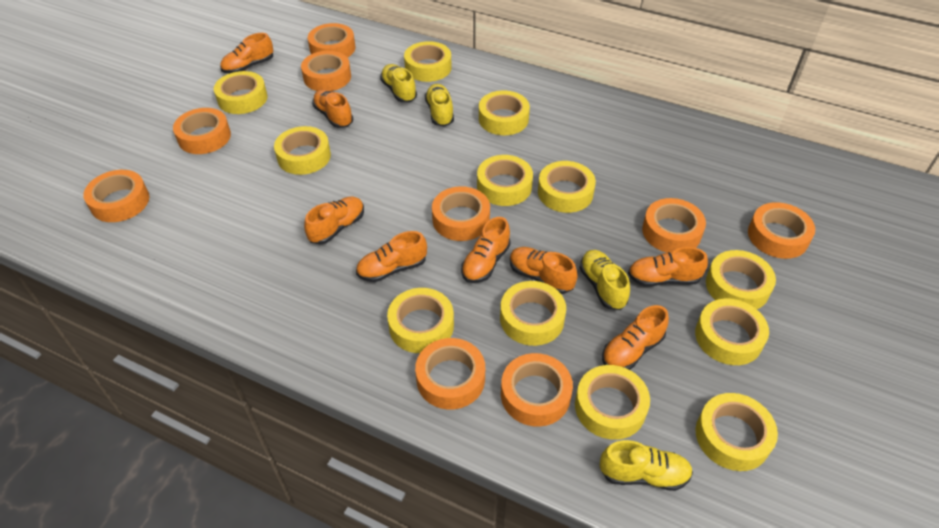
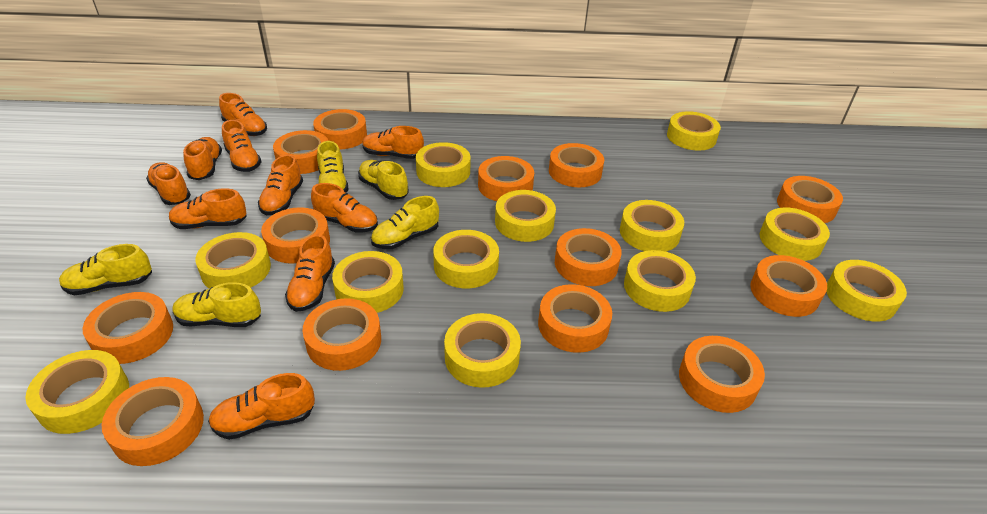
orange shoe: [220,33,273,74] [304,197,364,245] [312,89,353,128] [356,231,427,282] [461,217,511,283] [510,247,578,294] [602,305,669,370] [628,247,708,287] = 8 -> [146,162,191,205] [169,188,247,229] [183,137,222,180] [208,373,315,440] [219,93,267,136] [222,120,262,172] [258,154,303,215] [285,234,335,312] [311,183,378,232] [362,126,424,159] = 10
orange tape: [83,170,149,222] [173,108,231,154] [301,51,351,91] [308,23,355,58] [415,338,485,410] [432,186,490,241] [501,353,573,427] [642,198,706,253] [748,202,815,259] = 9 -> [83,292,173,364] [102,377,204,466] [261,207,330,264] [273,130,328,174] [302,298,381,371] [313,109,367,149] [478,156,534,201] [538,284,612,353] [549,143,604,187] [555,228,622,286] [679,336,765,413] [750,255,827,317] [777,176,843,223] = 13
yellow shoe: [380,64,417,102] [425,84,454,127] [580,250,630,310] [599,440,693,491] = 4 -> [59,244,152,295] [172,282,261,327] [317,141,349,192] [358,160,409,200] [371,196,439,249] = 5

